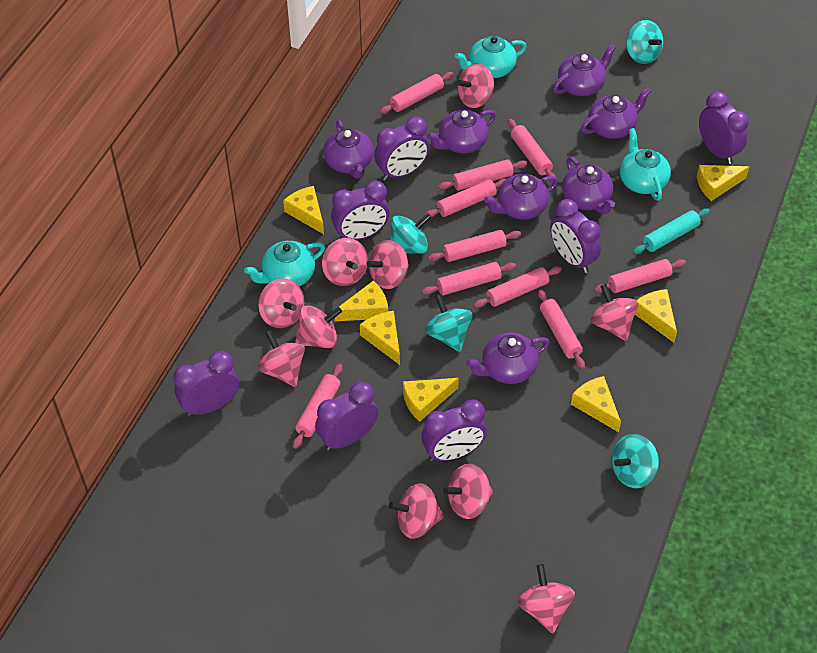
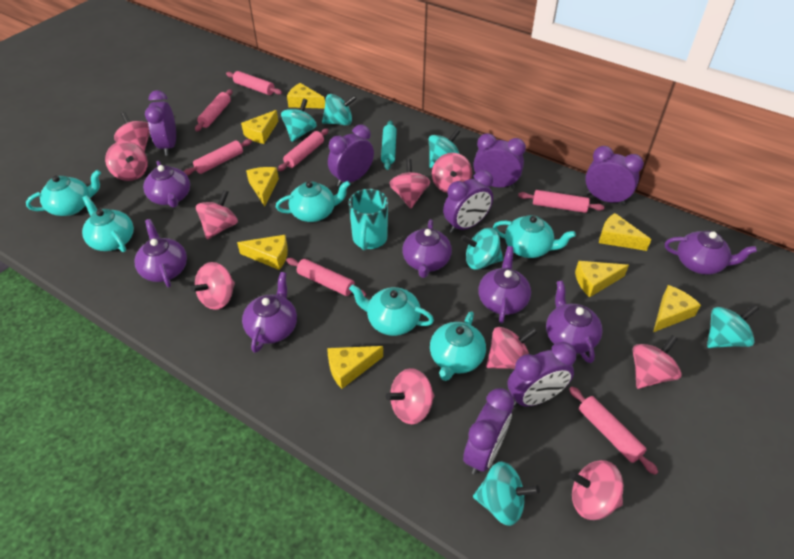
pink rolling pin: [293,364,343,449] [380,72,454,114] [422,262,516,295] [424,179,506,217] [428,230,521,262] [438,159,527,191] [473,266,562,308] [508,119,556,182] [538,289,585,369] [594,259,686,293] = 10 -> [184,139,252,176] [195,89,233,132] [226,71,282,95] [278,128,329,171] [286,258,366,297] [518,190,605,213] [569,387,658,475] = 7
turquoise mug: none = 0 -> [349,189,388,250] = 1
turquoise spinning top: [390,213,432,254] [425,294,472,352] [612,434,659,488] [626,20,663,64] = 4 -> [281,99,317,142] [322,94,357,126] [429,129,461,168] [461,228,503,270] [473,461,540,526] [707,305,759,348] = 6
turquoise teapot: [244,241,325,286] [455,36,527,78] [620,128,671,201] = 3 -> [26,170,101,216] [82,195,134,252] [276,181,351,222] [349,284,434,336] [430,311,486,381] [493,215,576,258] = 6
yellow cheese: [283,186,324,234] [335,281,388,321] [360,311,400,365] [403,378,459,422] [571,376,621,432] [635,289,677,343] [697,165,749,201] = 7 -> [237,235,288,270] [241,110,278,144] [246,167,279,207] [287,83,325,109] [327,346,383,389] [575,261,629,297] [599,213,652,251] [653,285,701,332] = 8

